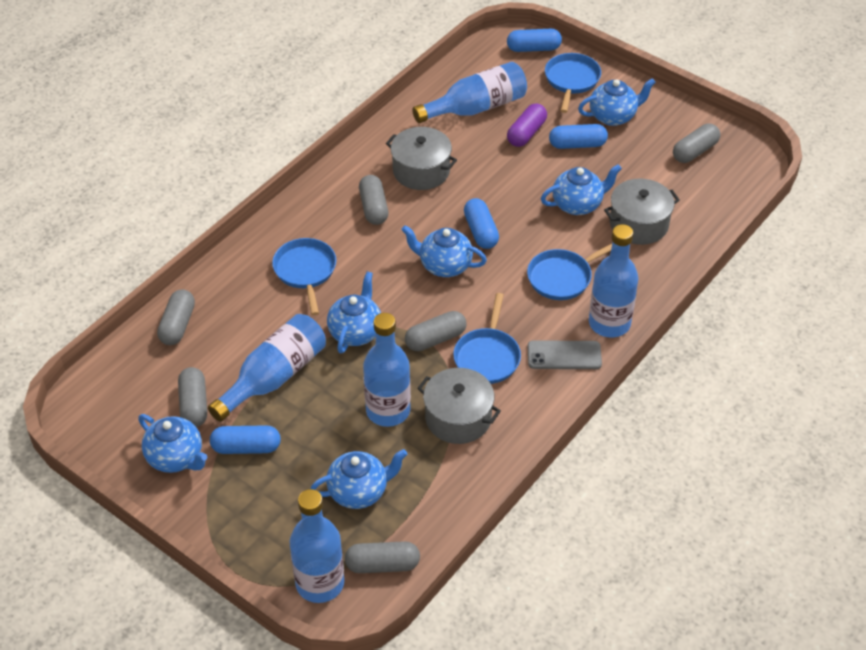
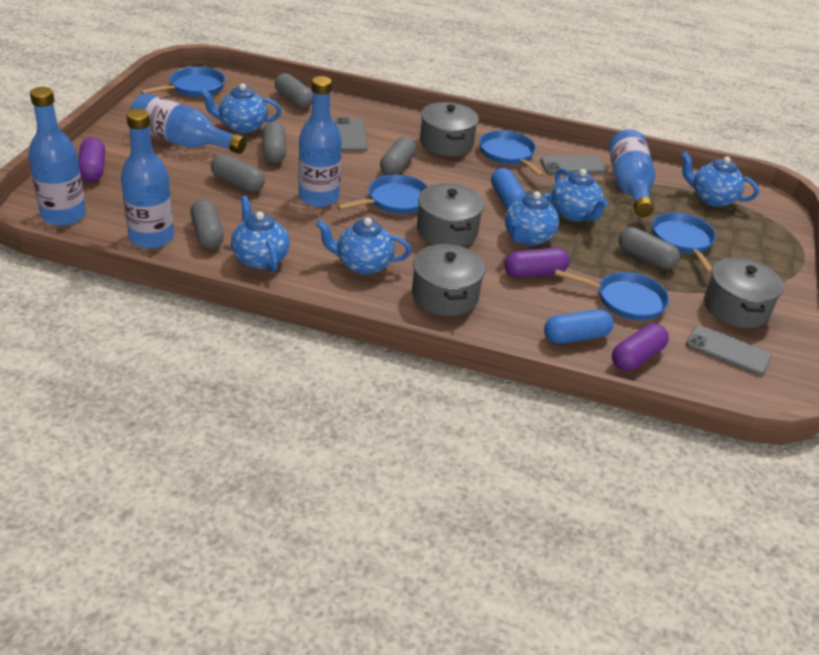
blue capsule: [210,425,281,454] [464,198,499,249] [507,29,562,52] [549,124,608,149] = 4 -> [491,168,526,209] [544,309,613,344] = 2
blue pan: [272,238,336,315] [453,293,521,384] [527,244,612,300] [545,53,601,113] = 4 -> [141,67,225,97] [337,175,428,214] [479,130,544,177] [555,269,669,320] [652,212,716,273] = 5
grey phone: [528,340,602,369] = 1 -> [335,117,368,152] [541,156,607,174] [686,325,772,375] = 3
grey pot: [386,127,457,190] [417,368,501,444] [604,178,680,245] = 3 -> [412,244,485,316] [417,183,484,247] [420,102,479,156] [704,257,784,328] = 4
purple capsule: [507,103,547,147] = 1 -> [78,137,105,182] [504,248,570,278] [612,323,669,371] = 3

